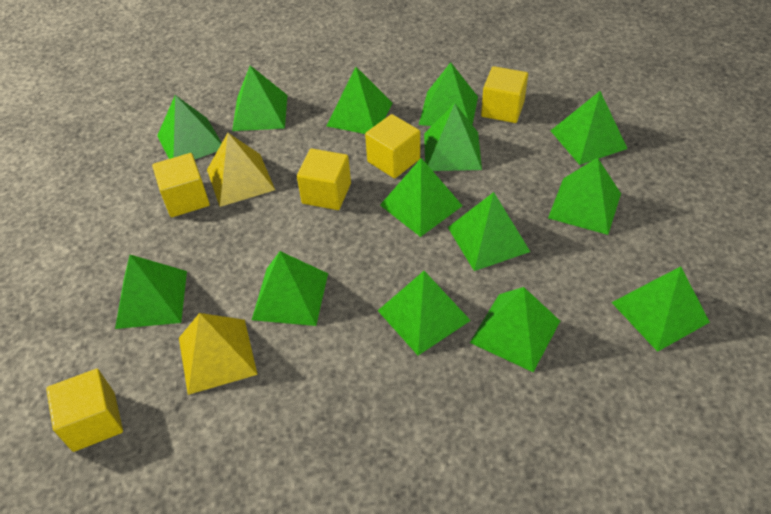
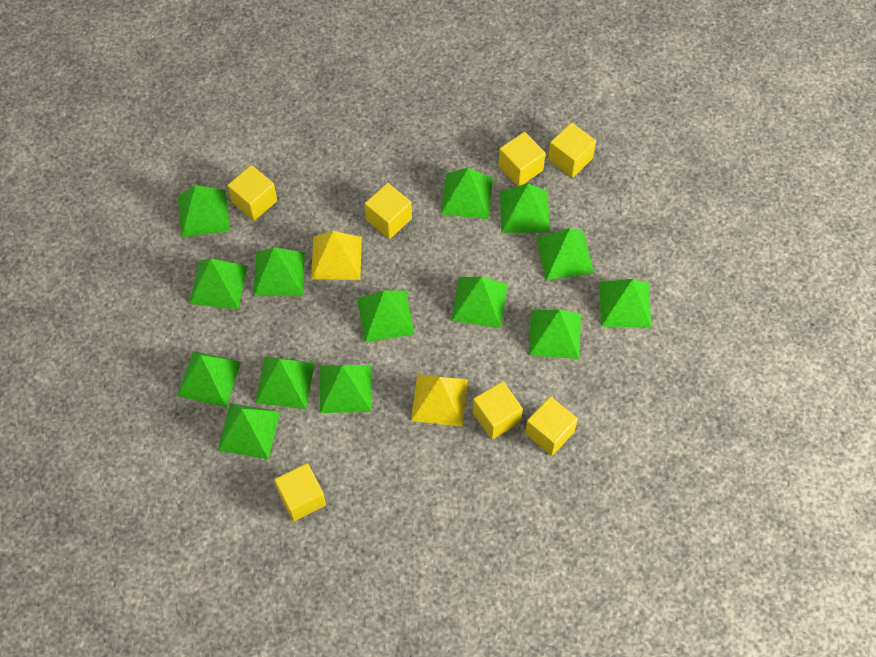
yellow cube: [46,369,123,452] [152,153,210,217] [297,149,351,210] [365,114,420,179] [481,66,528,123] = 5 -> [227,165,277,221] [274,463,326,521] [365,183,412,239] [473,381,523,439] [498,132,545,186] [525,397,578,456] [548,123,596,178] = 7

